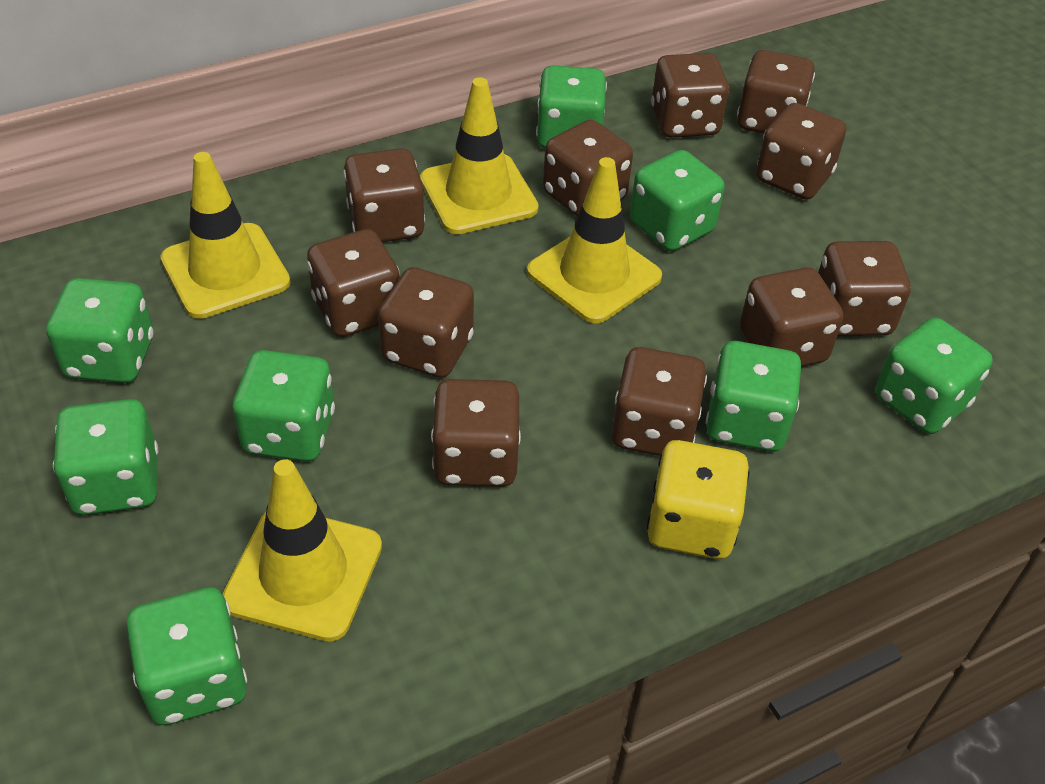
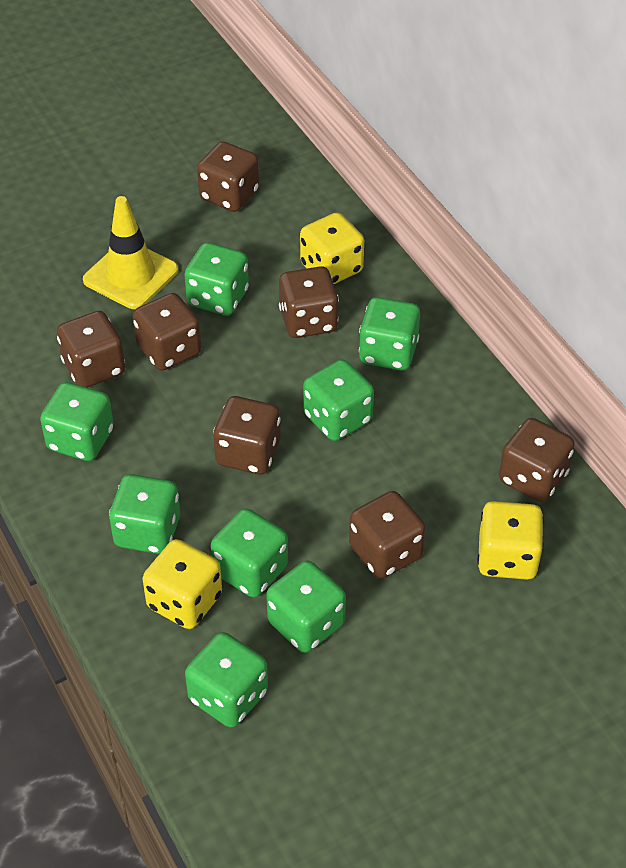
brown dice: [307,229,400,337] [343,148,425,242] [378,267,474,378] [431,379,521,487] [543,120,633,216] [611,347,707,456] [651,53,729,138] [737,50,815,134] [740,267,843,367] [756,103,846,200] [818,241,911,336] = 11 -> [57,311,125,388] [133,293,201,371] [197,142,259,212] [213,396,281,474] [279,266,339,338] [349,491,426,579] [499,418,575,502] = 7
yellow dice: [647,440,750,559] = 1 -> [143,539,222,629] [300,212,364,284] [477,501,544,580] = 3
yellow traffic cone: [161,152,291,319] [223,459,382,642] [420,77,539,234] [527,157,662,324] = 4 -> [83,196,178,309] = 1

